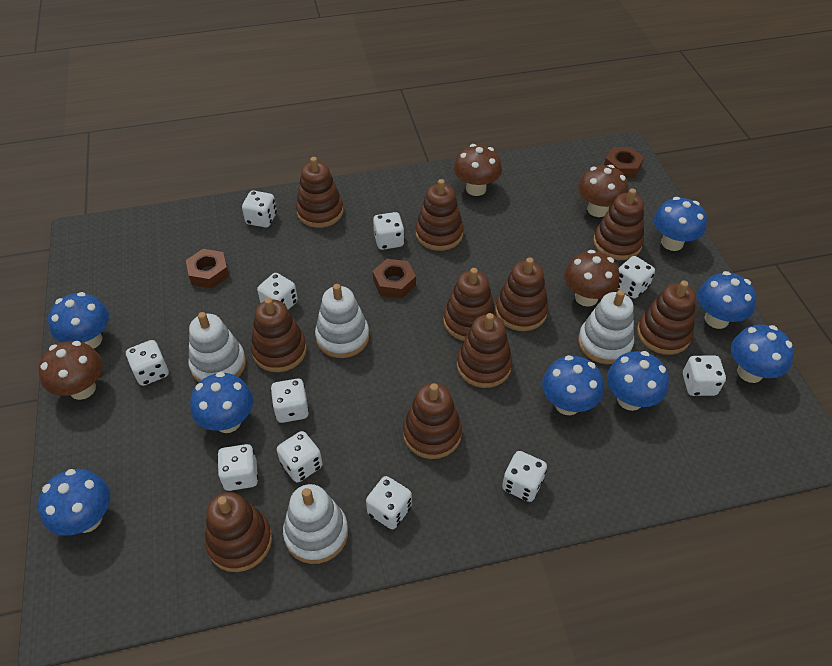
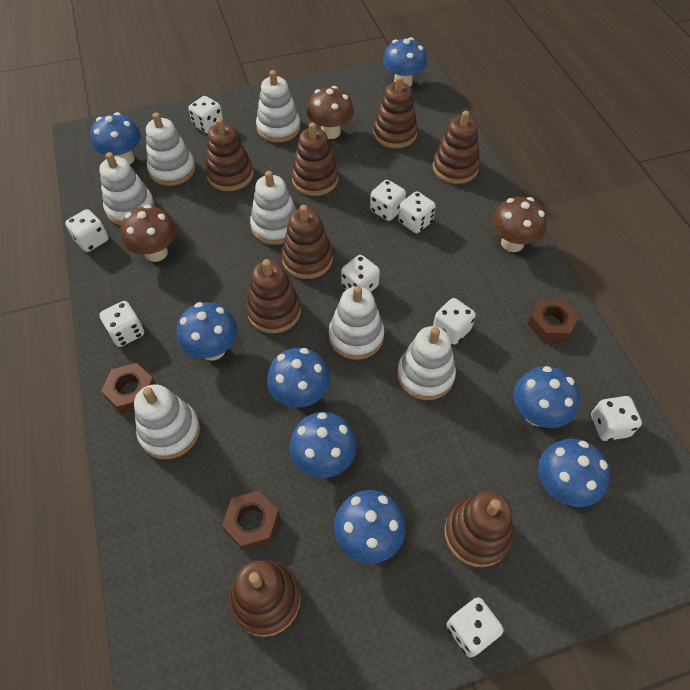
brown mushroom: [38,341,103,400] [454,144,502,196] [564,250,619,307] [578,165,628,217] = 4 -> [120,205,176,262] [307,86,354,139] [492,197,547,252] = 3
brown stacking toy: [205,492,272,572] [251,298,307,372] [296,157,344,228] [403,383,462,459] [416,179,464,251] [443,268,496,341] [457,313,512,388] [495,257,549,331] [593,188,644,260] [637,281,696,355] = 10 -> [206,118,253,191] [229,560,301,637] [246,259,301,333] [281,205,333,279] [291,123,338,196] [373,76,418,148] [433,111,480,184] [444,491,513,567] = 8
white dice: [126,340,169,386] [217,444,258,491] [242,191,277,228] [257,273,298,310] [271,378,309,423] [277,431,323,482] [366,476,412,529] [373,212,404,250] [502,451,547,502] [618,256,655,299] [683,356,726,396] = 11 -> [65,209,109,252] [99,301,144,347] [188,96,223,134] [341,255,380,292] [370,180,406,221] [398,191,436,233] [433,298,476,344] [446,597,504,657] [591,396,642,441] = 9
white stacking toy: [189,312,246,382] [283,484,348,564] [315,284,369,358] [578,290,634,364] = 4 -> [99,152,155,226] [134,384,200,459] [146,113,195,186] [250,171,296,245] [256,70,300,143] [329,286,384,360] [397,326,456,400] = 7

